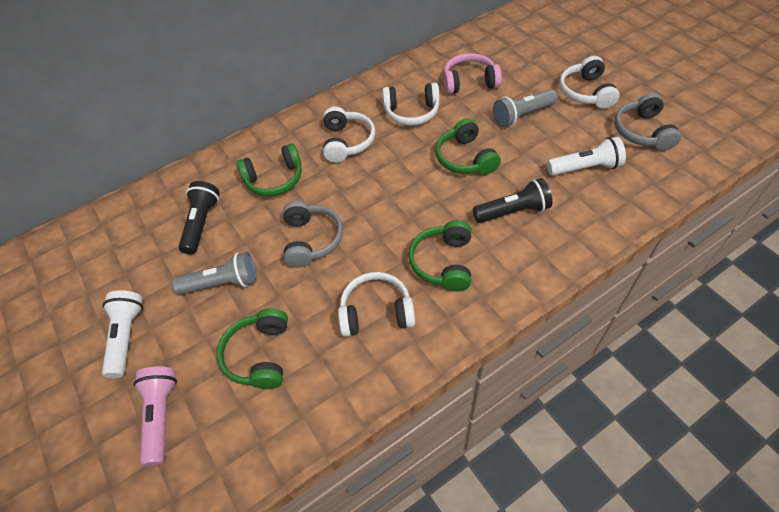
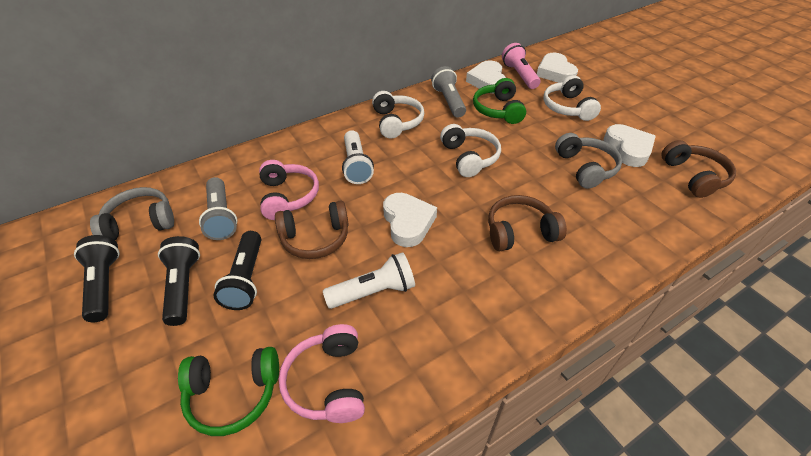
black flashlight: [179,181,220,254] [473,178,552,223] = 2 -> [74,235,120,322] [158,236,200,326] [214,231,261,310] = 3
brown headphones: none = 0 -> [275,201,349,259] [488,195,567,251] [661,140,736,198] = 3
green headphones: [217,308,288,389] [237,143,302,196] [408,220,471,292] [435,118,501,175] = 4 -> [178,347,279,436] [473,78,526,124] = 2
pink headphones: [444,53,502,94] = 1 -> [259,160,319,220] [279,324,365,423] = 2
white headphones: [323,107,375,163] [338,272,415,337] [382,83,440,126] [559,56,619,109] = 4 -> [372,91,424,138] [440,124,501,177] [543,75,601,121] = 3
white heart: none = 0 -> [383,193,437,247] [466,60,506,94] [537,53,578,83] [603,124,656,167] = 4

